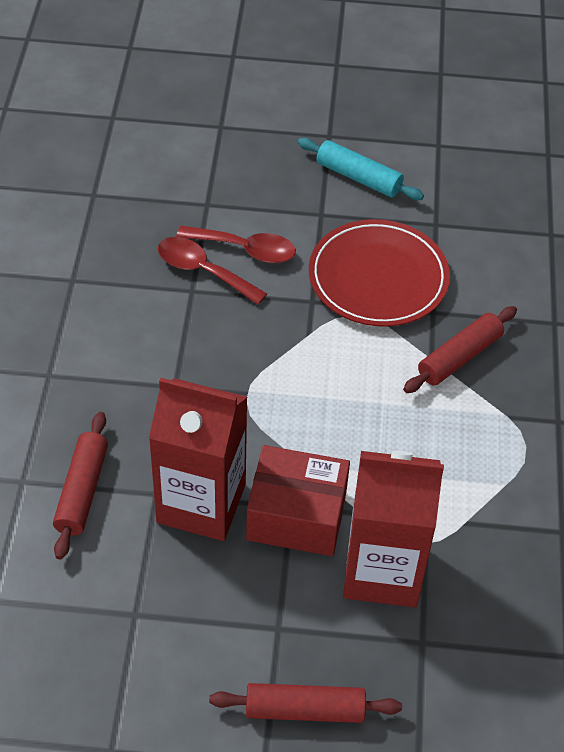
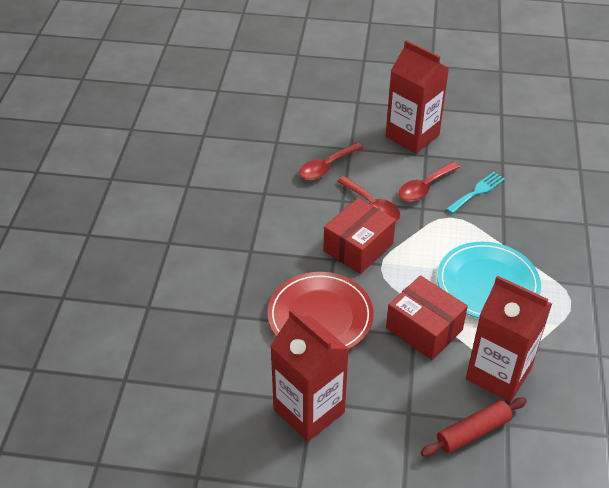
red box: [246,445,350,556] = 1 -> [323,198,396,274] [386,275,468,360] = 2
red carton: [149,378,248,541] [343,451,444,607] = 2 -> [270,309,349,442] [386,40,449,154] [466,276,552,402] = 3
red rolling pin: [53,412,108,559] [209,683,402,723] [403,306,517,393] = 3 -> [421,397,527,457] = 1
red spoon: [158,237,267,305] [176,226,296,263] = 2 -> [299,142,363,180] [337,176,400,221] [399,162,460,202] = 3
turquoise fork: none = 0 -> [446,172,505,214] = 1
turquoise plate: none = 0 -> [437,242,541,318] = 1
turquoise rolling pin: [298,138,424,200] = 1 -> none = 0

